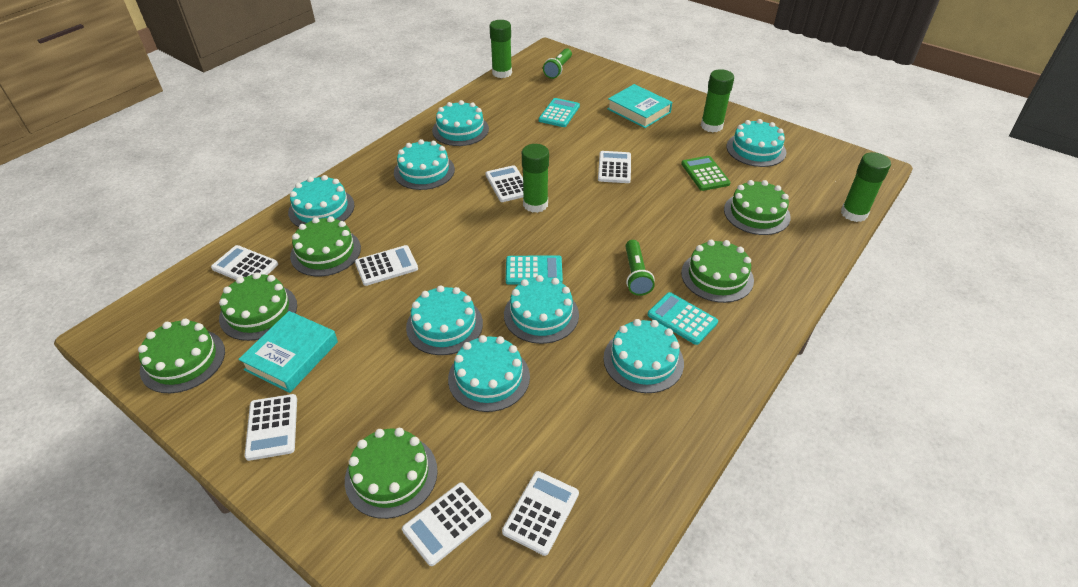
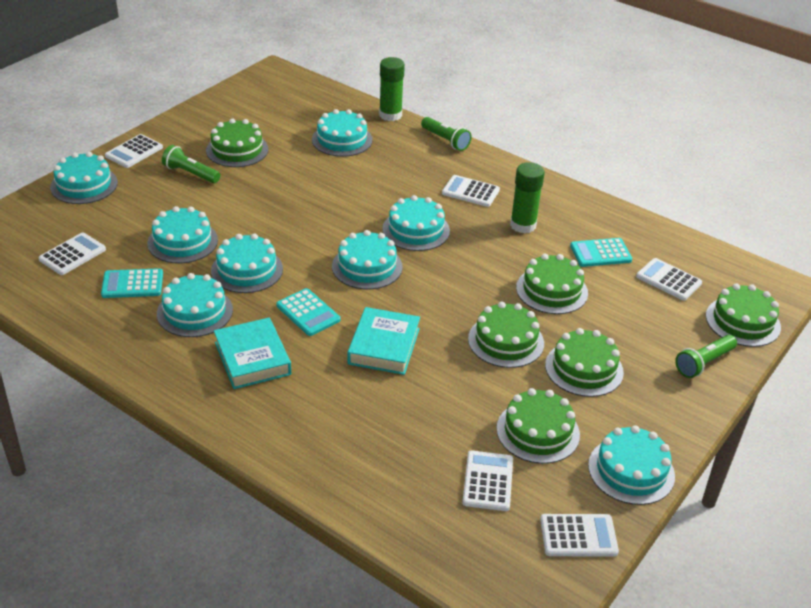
green calculator: [681,156,731,191] = 1 -> none = 0
green flashlight: [543,48,572,79] [626,240,655,296] = 2 -> [162,145,220,183] [421,117,471,151] [675,335,737,378] = 3
green glue stick: [489,20,512,78] [522,144,549,213] [701,69,734,132] [841,152,891,222] = 4 -> [379,57,405,121] [510,162,545,233] = 2
white calculator: [211,245,278,280] [244,394,297,461] [355,245,418,286] [402,482,491,566] [485,165,523,202] [502,471,579,556] [598,151,631,183] = 7 -> [38,233,106,275] [105,134,163,168] [442,175,500,207] [462,450,513,511] [540,514,619,556] [636,258,702,301] = 6

